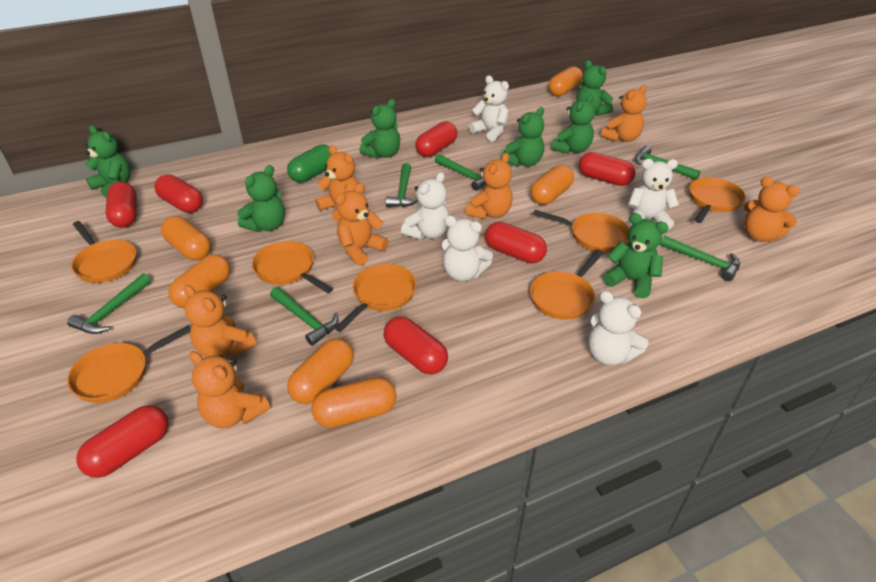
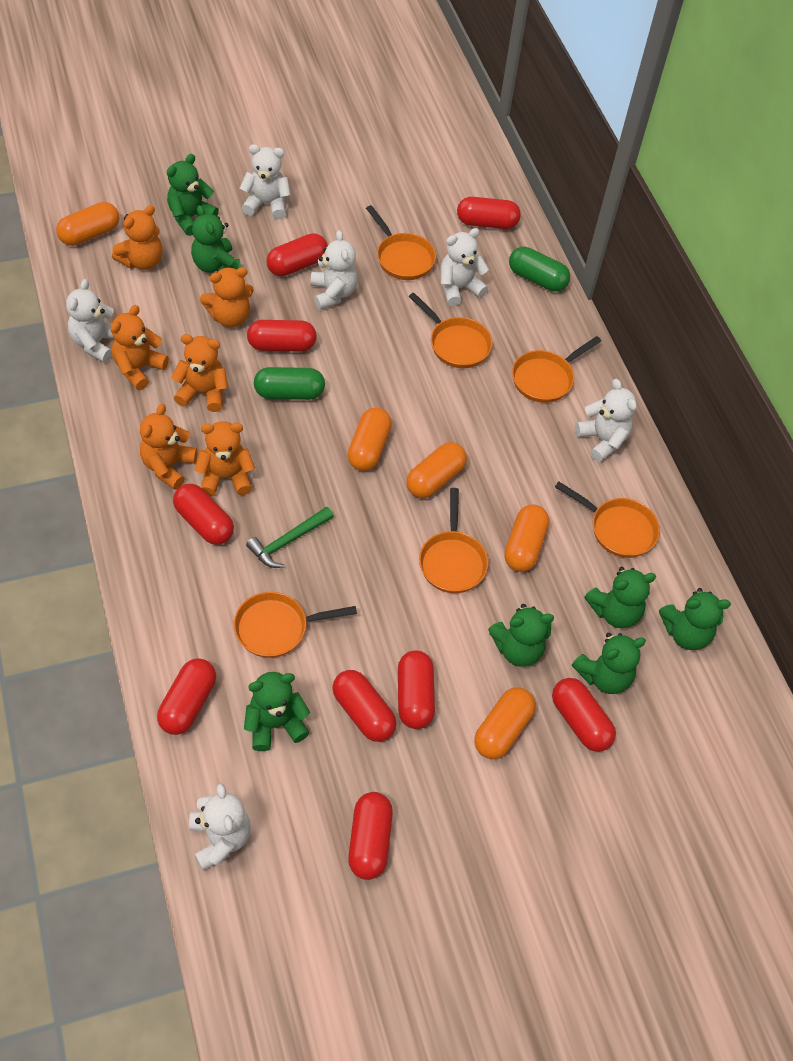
green capsule: [287,144,331,183] = 1 -> [254,367,325,400] [509,247,570,292] = 2
green hammer: [67,273,151,334] [270,287,338,346] [386,163,418,207] [435,154,486,191] [634,146,701,180] [660,235,740,281] = 6 -> [246,507,333,568] = 1
orange capsule: [161,216,211,260] [168,254,230,308] [287,338,354,404] [312,377,396,428] [530,165,574,205] [548,67,583,96] = 6 -> [56,202,119,246] [347,407,392,471] [406,442,467,498] [474,687,536,759] [504,504,549,572] = 5
orange pan: [67,325,191,403] [71,221,136,283] [252,241,333,293] [335,264,416,332] [530,249,604,320] [533,210,629,252] [689,177,745,223] = 7 -> [234,592,357,658] [366,205,436,280] [409,293,492,368] [419,488,488,593] [512,336,601,403] [555,482,660,558] = 6
orange teddy bear: [184,285,256,357] [189,351,270,429] [315,145,359,222] [336,183,388,266] [466,153,513,219] [601,85,647,142] [744,176,799,242] = 7 -> [111,305,169,390] [112,205,163,270] [140,404,197,490] [171,334,228,412] [195,421,255,497] [200,267,254,327] = 6
red capsule: [76,405,169,478] [106,182,137,228] [154,174,203,213] [384,316,448,374] [415,121,457,157] [485,222,547,264] [579,152,635,186] = 7 -> [157,658,216,735] [173,484,234,545] [247,320,317,351] [266,233,328,276] [332,670,397,742] [348,792,393,880] [398,650,435,729] [457,197,521,229] [552,678,616,752] = 9
white teddy bear: [401,172,449,240] [441,215,493,282] [469,76,509,142] [588,291,649,365] [628,159,679,230] = 5 -> [66,279,114,363] [189,783,251,871] [240,144,291,220] [311,230,358,310] [440,228,489,306] [575,379,637,462] = 6

